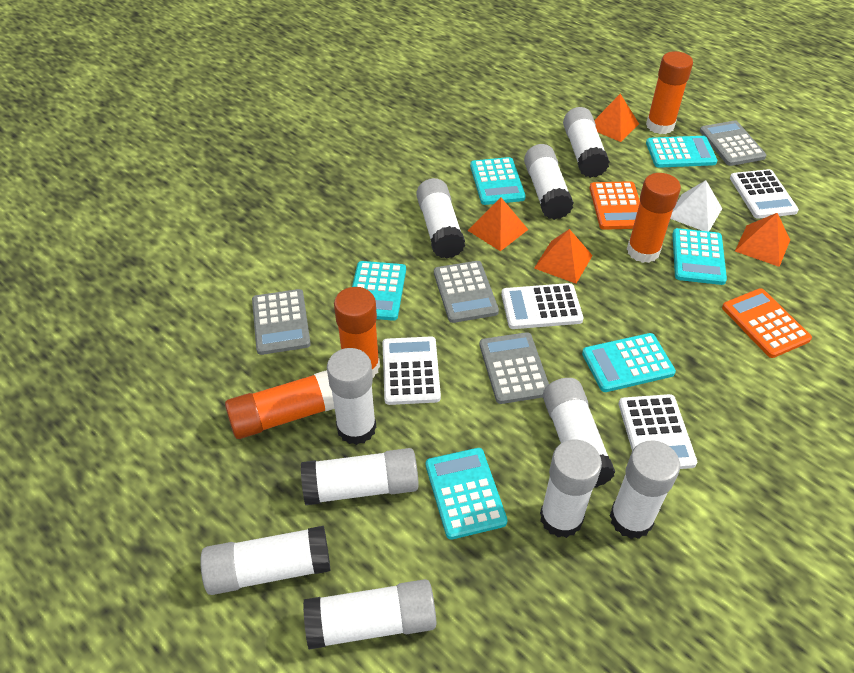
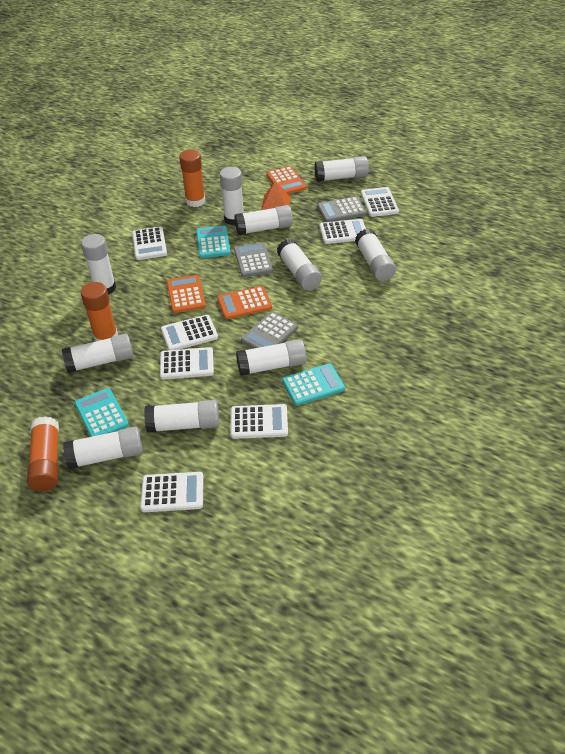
grey calculator: [252,289,311,355] [434,261,499,323] [479,332,549,404] [700,121,767,166] = 4 -> [234,242,273,277] [241,312,298,349] [318,196,367,222] = 3
orange calculator: [590,181,640,230] [722,289,812,358] = 2 -> [167,275,206,313] [217,286,272,319] [266,166,307,194] = 3
orange glue stick: [225,370,335,439] [334,287,380,378] [627,173,681,263] [646,51,693,134] = 4 -> [27,416,59,491] [81,282,118,341] [179,150,205,207] = 3
orange pyramid: [467,198,528,251] [534,229,593,284] [594,94,639,142] [735,213,790,267] = 4 -> [261,181,291,210] = 1
turquoise calculator: [352,261,406,321] [426,448,508,540] [470,157,526,205] [582,333,676,392] [646,136,718,168] [672,228,727,285] = 6 -> [74,388,129,437] [196,226,231,258] [282,364,345,406] = 3
white calculator: [382,336,441,405] [501,283,584,329] [619,394,697,469] [730,169,799,219] = 4 -> [132,227,167,260] [140,472,203,512] [160,347,214,380] [161,315,218,350] [230,404,288,439] [319,219,366,244] [361,187,399,217] = 7
white pyramid: [670,180,722,232] = 1 -> none = 0

